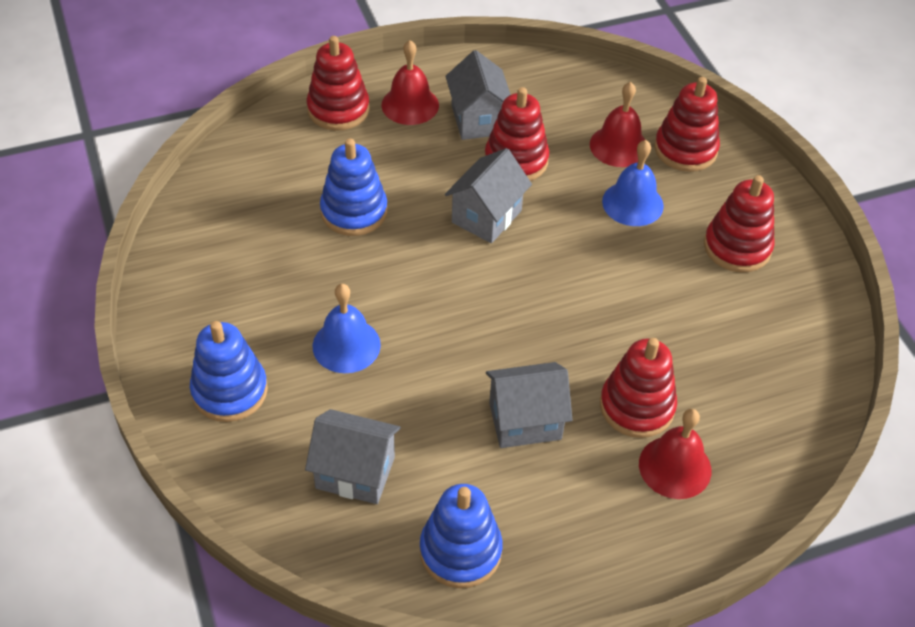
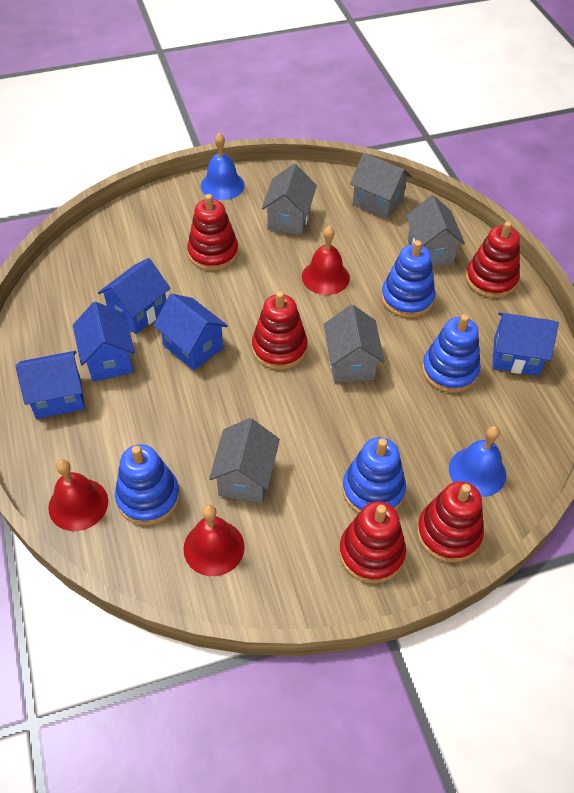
blue house: none = 0 -> [15,351,85,419] [73,302,135,382] [98,258,170,334] [153,294,228,370] [492,312,559,376] = 5
blue stacking toy: [190,321,268,422] [320,138,387,236] [420,484,503,588] = 3 -> [115,444,180,525] [342,437,406,513] [381,240,435,318] [422,314,480,393] = 4
grey house: [305,409,401,504] [445,50,511,140] [445,148,532,243] [486,362,572,448] = 4 -> [209,418,280,503] [262,164,317,235] [324,305,384,383] [350,153,412,219] [406,195,465,266] = 5

